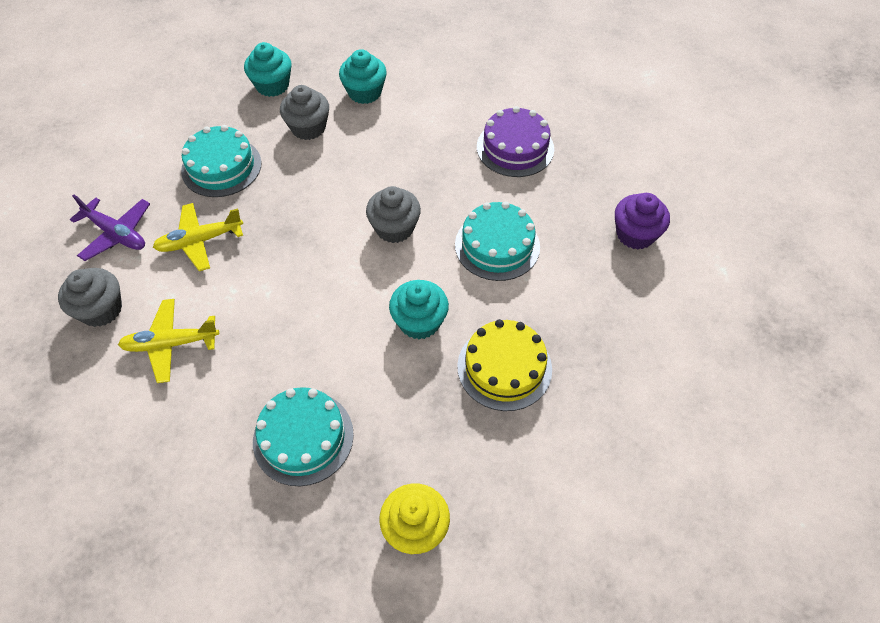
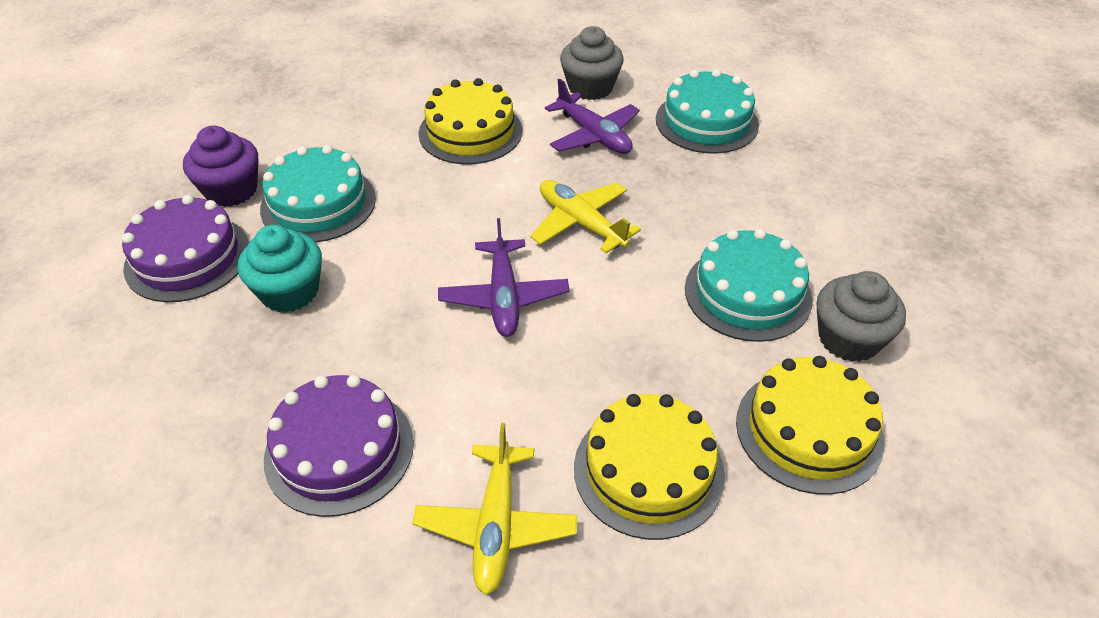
grey cupcake: [58,268,122,327] [280,85,329,140] [366,186,421,243] = 3 -> [560,26,624,100] [817,271,906,362] = 2
purple cake: [477,106,554,177] = 1 -> [122,195,249,302] [264,375,414,517] = 2
purple plane: [70,194,150,261] = 1 -> [438,218,570,337] [545,78,640,154] = 2
turquoise cupcake: [244,42,292,97] [339,49,387,104] [389,280,449,340] = 3 -> [238,225,322,313] = 1
yellow cake: [457,319,552,411] = 1 -> [419,78,522,164] [574,394,725,540] [736,356,885,495] = 3
yellow cupcake: [379,483,450,554] = 1 -> none = 0

